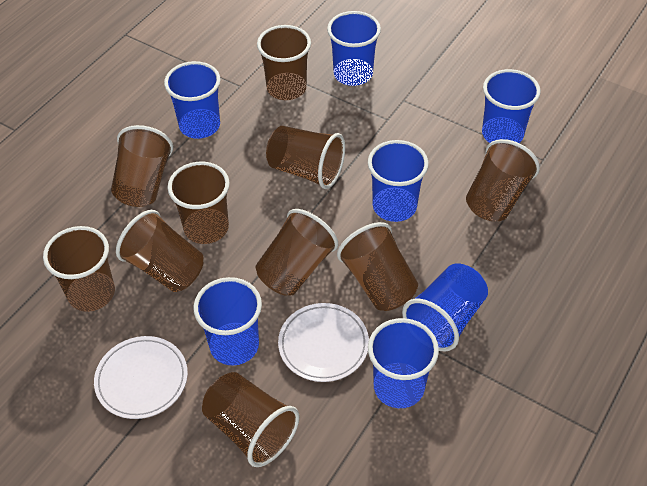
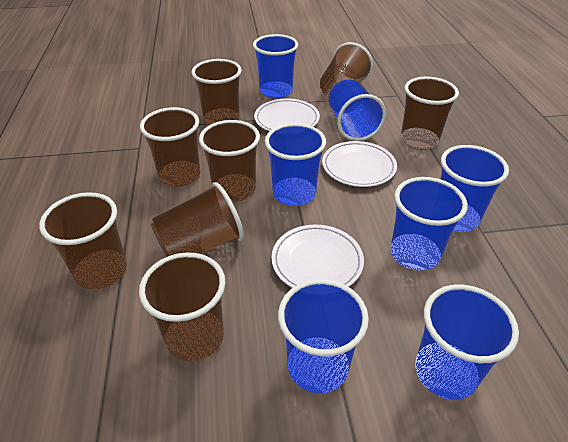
brown cup: [43,226,115,312] [111,125,173,207] [116,210,203,292] [168,162,229,244] [202,372,299,467] [255,209,339,296] [257,25,311,100] [266,126,345,189] [337,222,418,311] [466,139,540,221] = 10 -> [39,192,127,290] [139,252,226,362] [140,107,200,187] [151,182,244,257] [191,59,242,125] [199,120,260,202] [320,42,373,98] [401,77,459,150] = 8
white plate: [94,336,188,419] [278,303,369,382] = 2 -> [254,99,320,131] [272,225,364,288] [322,141,397,187] = 3

